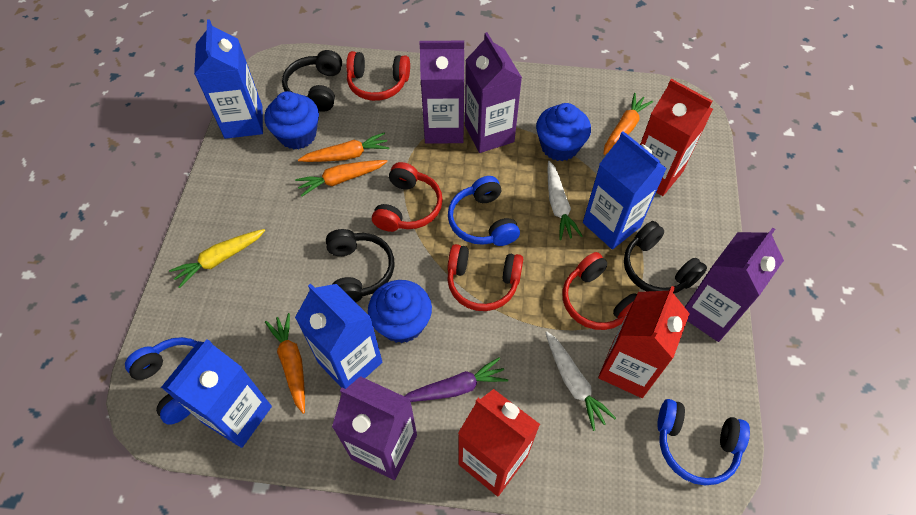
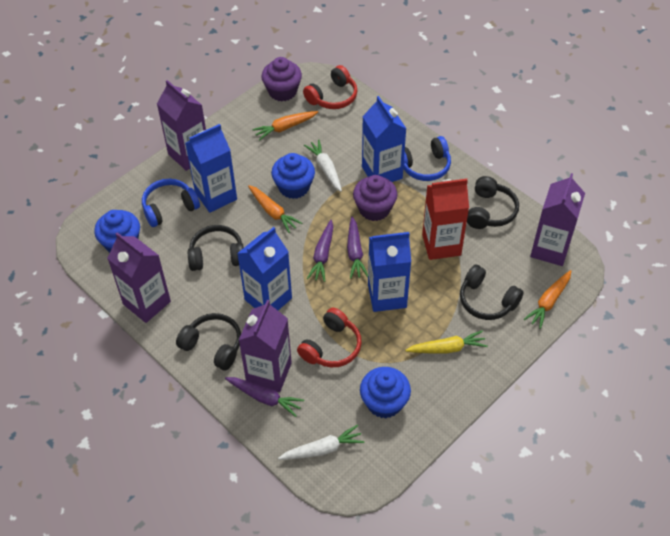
black headphones: [282,50,342,112] [326,229,394,302] [624,221,707,293] = 3 -> [176,313,241,370] [188,225,244,271] [460,264,524,320] [467,176,519,229] = 4
blue headphones: [125,337,197,425] [448,176,520,246] [657,399,750,485] = 3 -> [142,179,200,227] [403,136,451,181] = 2
orange carrot: [265,313,305,414] [295,160,387,197] [298,132,389,162] [603,93,653,155] = 4 -> [248,185,302,233] [252,111,318,141] [524,270,571,329] = 3
purple carrot: [404,357,508,402] = 1 -> [225,377,304,417] [307,220,333,282] [347,216,368,279] = 3
purple cupcake: none = 0 -> [261,57,302,101] [353,175,397,221] = 2
red carton: [458,389,540,496] [598,286,690,398] [640,79,713,196] = 3 -> [422,179,469,260] = 1
red headphones: [346,51,410,101] [372,162,443,232] [447,244,523,311] [562,252,637,330] = 4 -> [297,308,362,367] [303,65,357,109] = 2

